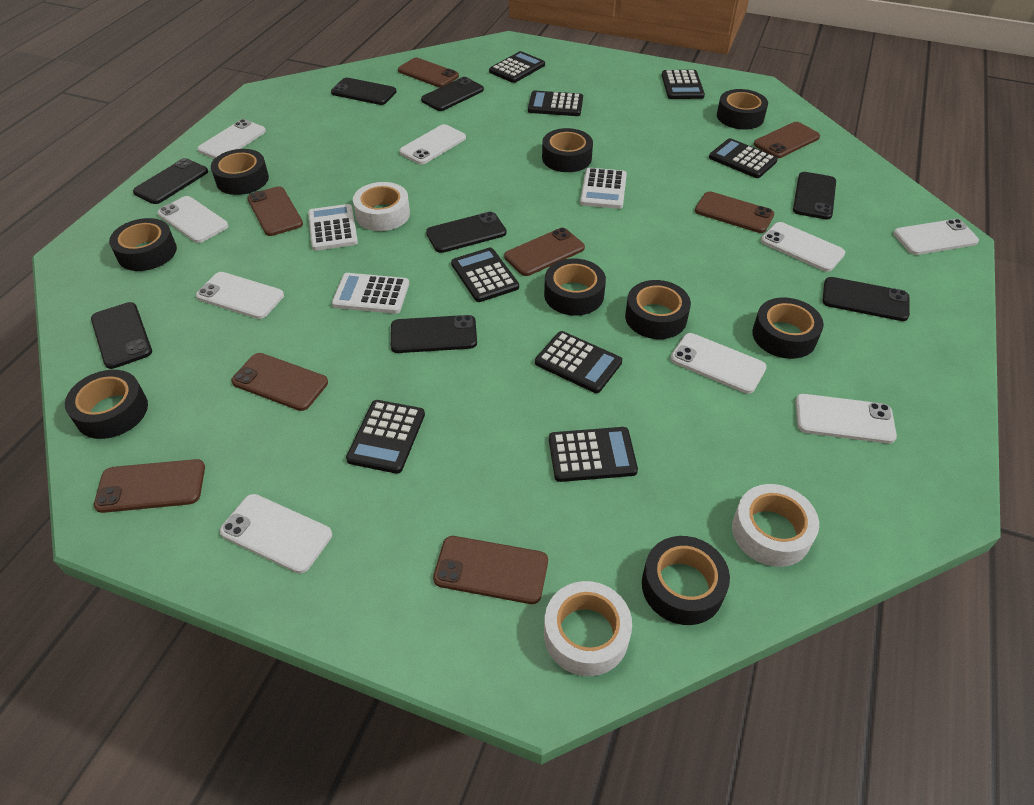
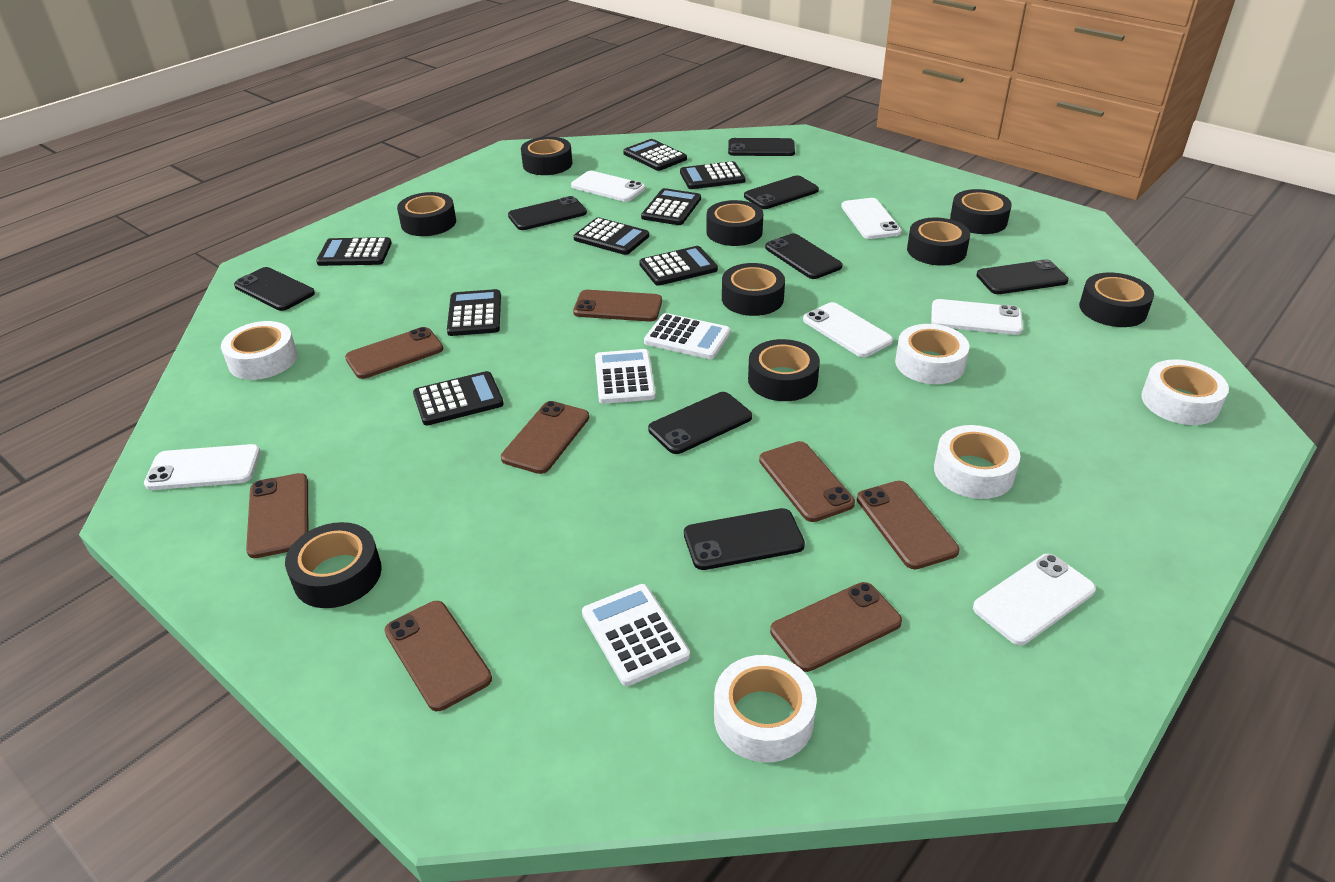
white phone: [157,196,228,243] [196,272,284,319] [197,119,266,159] [220,494,332,574] [399,124,466,164] [670,333,767,394] [761,222,846,272] [796,394,897,444] [894,219,979,255] = 9 -> [144,444,260,490] [571,171,645,202] [803,302,893,357] [841,198,901,239] [931,299,1023,335] [973,554,1096,645] = 6
white tape: [353,182,410,231] [544,581,632,676] [732,484,819,567] = 3 -> [221,321,297,380] [714,655,817,762] [895,324,969,384] [934,425,1020,499] [1141,359,1229,425] = 5

